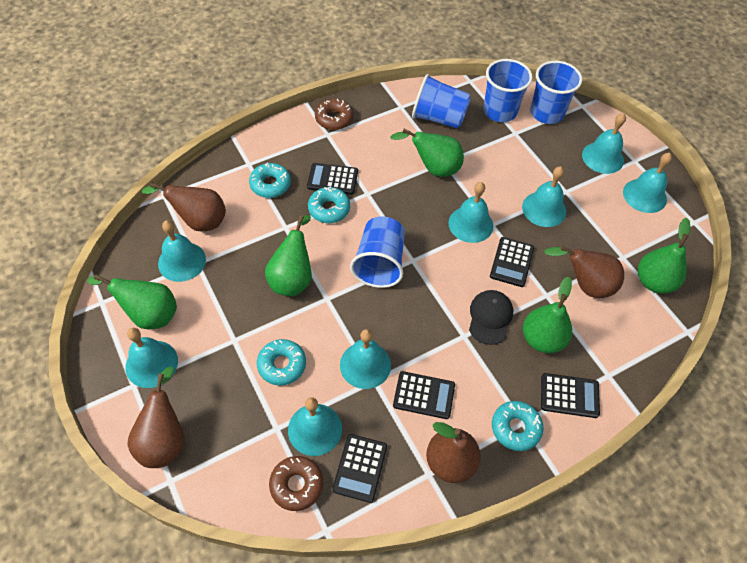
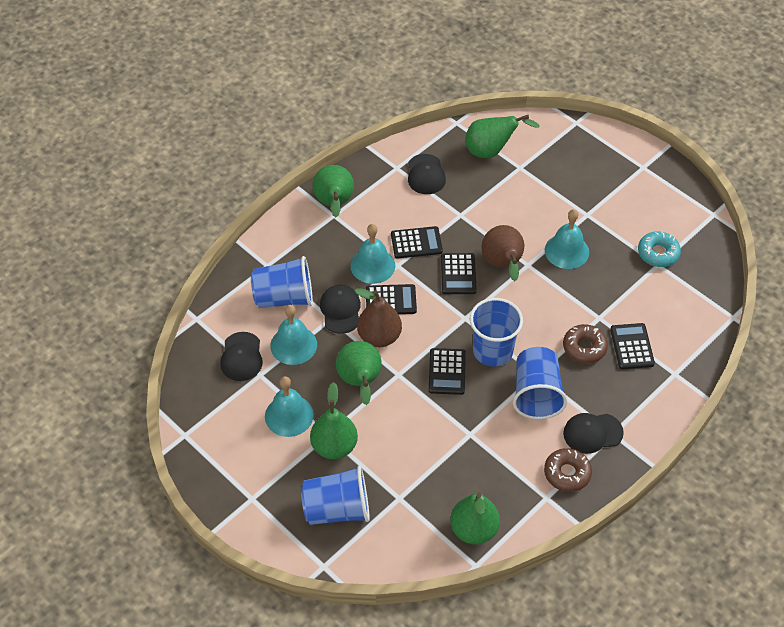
black cap: [469,290,513,345] = 1 -> [220,332,263,381] [320,285,361,334] [408,154,446,194] [563,413,624,454] = 4
brown pear: [127,366,184,468] [142,182,226,232] [426,422,481,483] [544,245,624,298] = 4 -> [355,288,402,347] [482,225,524,281] = 2
turquoise bell: [126,328,178,388] [158,220,206,282] [288,397,342,456] [340,329,391,389] [448,182,493,243] [522,166,566,227] [582,113,626,174] [623,153,672,213] = 8 -> [265,376,314,437] [270,305,317,365] [351,224,396,284] [545,209,589,269] = 4
turquoise donut: [249,163,291,198] [257,339,306,386] [308,187,350,223] [492,401,544,451] = 4 -> [638,231,681,267] = 1

